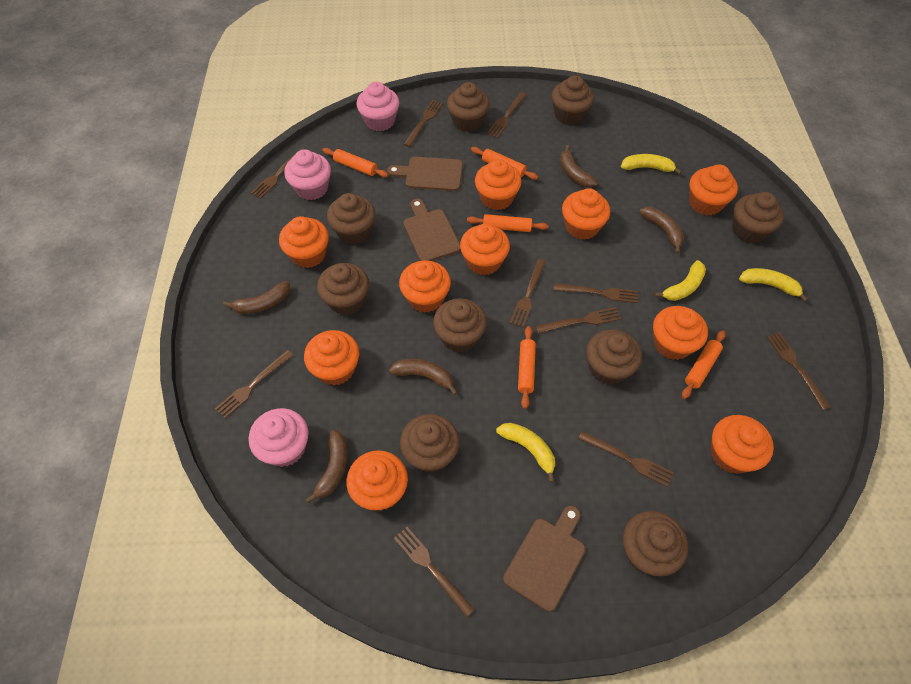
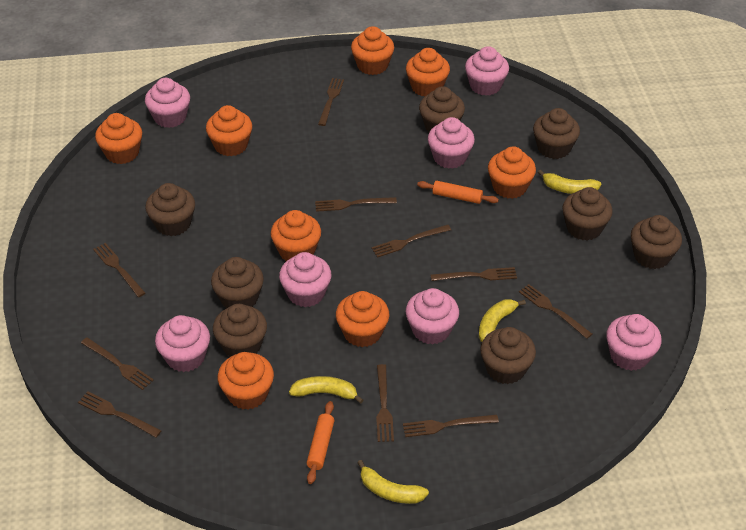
brown banana: [223,281,290,314] [305,430,347,504] [389,359,458,395] [560,145,597,188] [639,207,684,254] = 5 -> none = 0
brown cupcake: [317,263,369,315] [327,193,375,244] [400,414,460,473] [433,298,487,352] [447,82,490,132] [551,75,594,125] [586,329,642,385] [623,511,688,576] [732,192,784,243] = 9 -> [145,183,195,236] [211,257,264,309] [213,304,267,357] [419,86,465,132] [480,327,536,384] [533,108,580,159] [562,187,613,241] [631,215,682,269] = 8
brown cutting board: [387,157,463,191] [403,199,461,261] [503,506,585,612] = 3 -> none = 0
orange cupcake: [279,216,329,268] [304,330,359,385] [346,450,408,511] [399,260,451,313] [460,224,510,275] [475,159,521,210] [562,188,610,240] [653,306,708,360] [689,165,738,215] [711,415,774,474] = 10 -> [95,113,142,164] [206,105,252,156] [218,352,274,410] [271,210,321,261] [336,291,389,347] [351,26,394,75] [406,48,450,96] [488,146,536,199] = 8
orange rolling pin: [322,148,389,177] [467,214,549,232] [471,147,538,180] [518,326,536,409] [682,330,726,399] = 5 -> [307,401,334,484] [417,181,499,204] = 2
pink cupcake: [249,408,308,467] [284,149,331,200] [356,82,399,131] = 3 -> [145,78,190,128] [155,315,210,372] [279,252,331,307] [406,288,459,345] [428,117,475,169] [465,46,509,96] [606,314,662,371] = 7

